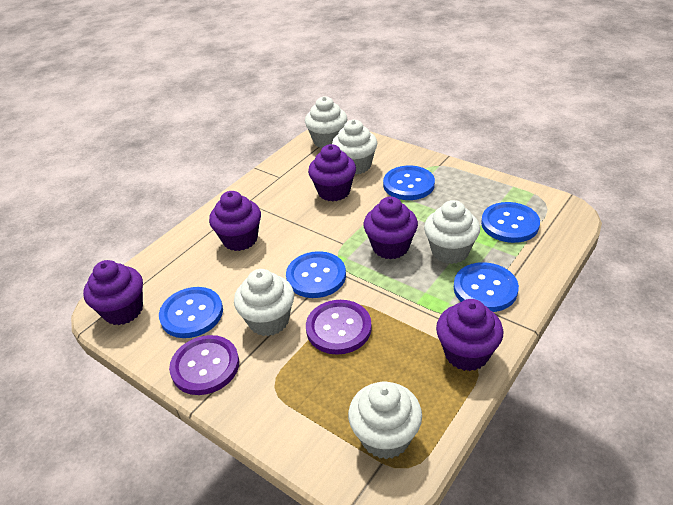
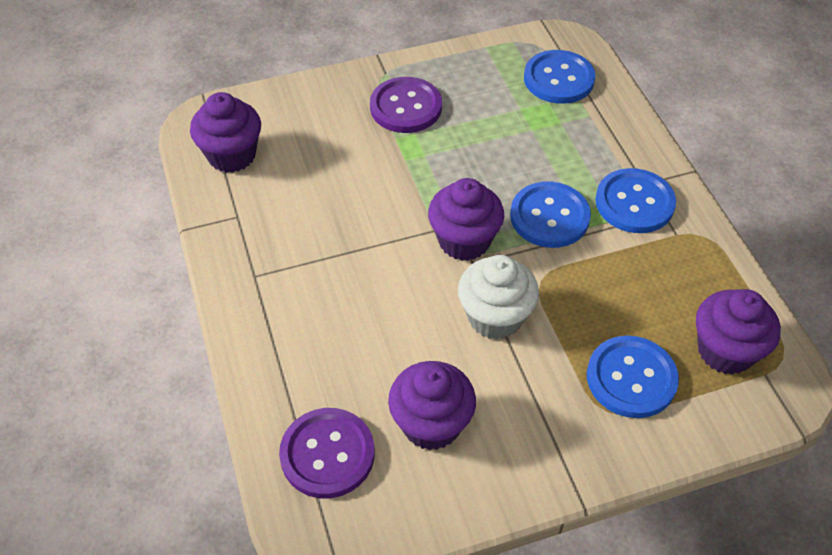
blue button: [159,287,223,338] [286,251,346,298] [383,166,435,200] [454,262,519,312] [481,202,540,243] = 5 -> [510,182,591,248] [524,50,595,104] [587,336,679,418] [595,168,676,233] = 4
purple cupcake: [83,260,143,325] [209,191,261,251] [308,144,356,202] [364,197,418,259] [436,299,503,371] = 5 -> [190,92,261,173] [388,361,476,450] [428,178,504,261] [696,289,781,375] = 4
white cupcake: [234,269,294,336] [305,96,347,148] [332,120,377,174] [348,381,422,459] [424,200,480,264] = 5 -> [458,255,539,339] = 1

